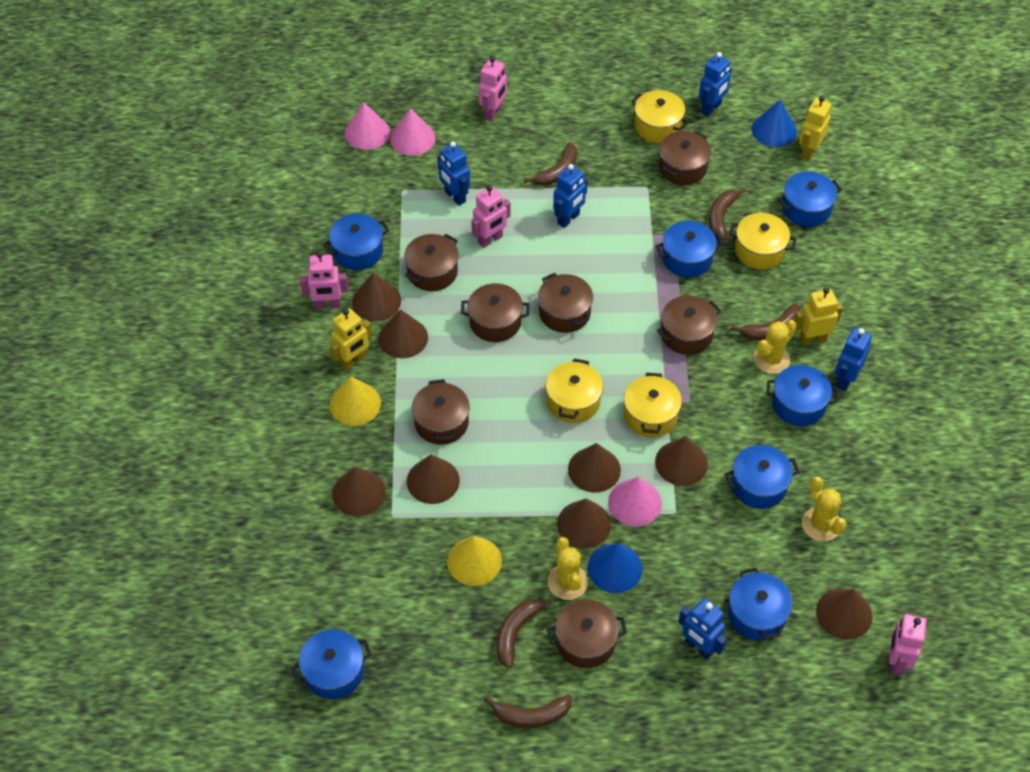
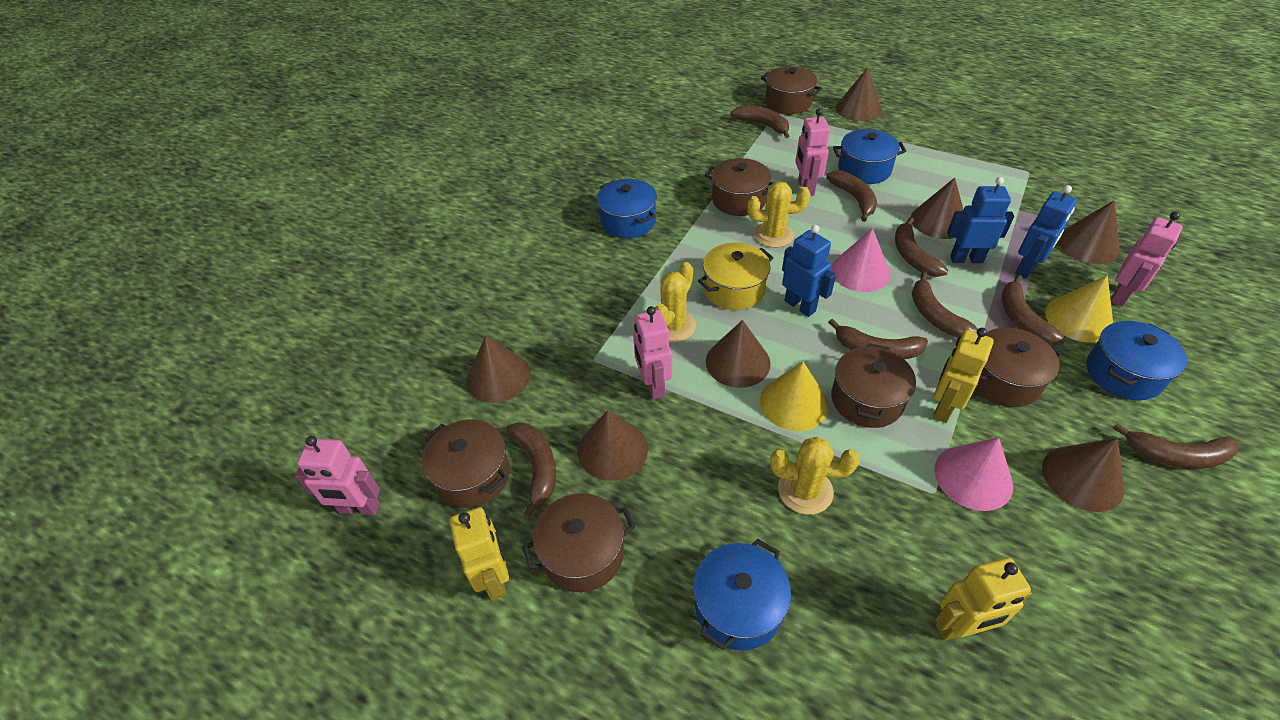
blue cone: [588,543,642,593] [751,100,797,147] = 2 -> none = 0
blue pot: [291,629,372,699] [323,214,389,270] [656,221,723,278] [725,445,800,509] [728,568,792,640] [766,365,838,426] [778,171,842,227] = 7 -> [597,179,657,238] [693,539,791,651] [833,129,906,184] [1087,321,1187,400] = 4
blue robot: [437,141,470,206] [553,164,588,228] [678,598,727,659] [699,52,732,117] [835,328,872,391] = 5 -> [782,225,836,317] [947,177,1014,263] [1015,185,1077,278] = 3
brown banana: [484,695,572,728] [497,599,552,668] [524,142,577,186] [709,188,747,241] [731,303,800,340] = 5 -> [506,422,556,517] [731,105,789,138] [826,170,877,222] [828,319,928,359] [895,217,949,277] [912,272,978,338] [1001,275,1066,345] [1112,423,1239,469] = 8
brown cone: [332,466,386,516] [352,272,401,321] [378,309,428,358] [407,454,460,504] [557,499,611,548] [568,443,621,493] [655,436,708,486] [816,589,873,640] = 8 -> [466,336,531,403] [578,410,648,481] [706,320,771,388] [836,67,882,121] [911,178,964,239] [1042,438,1125,512] [1058,200,1120,264] = 7
brown pot: [404,234,459,291] [412,379,470,445] [461,283,530,342] [538,273,593,333] [547,599,627,668] [657,295,721,355] [659,131,711,185] = 7 -> [422,420,510,508] [522,493,635,592] [705,158,774,216] [761,66,822,114] [831,343,916,428] [975,328,1063,407] = 6
pink cone: [345,102,390,150] [390,108,435,156] [608,477,662,526] = 3 -> [831,228,891,292] [934,437,1013,511] = 2
yellow pot: [546,358,603,423] [624,373,682,438] [631,90,689,143] [729,213,797,269] = 4 -> [698,243,774,310] = 1

